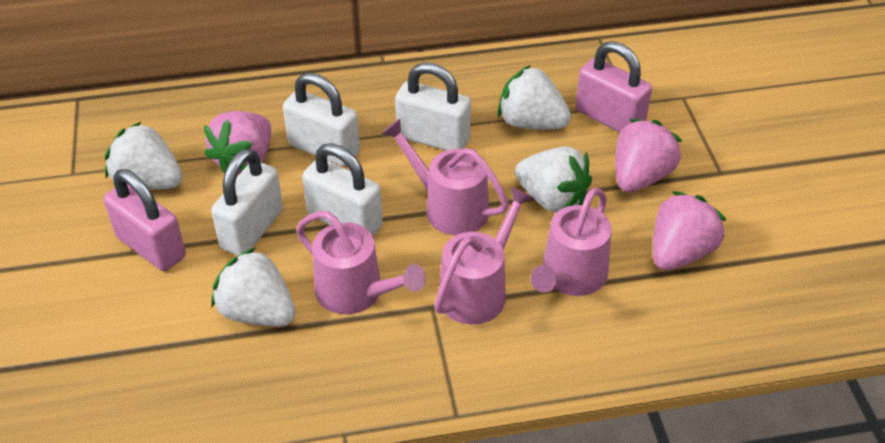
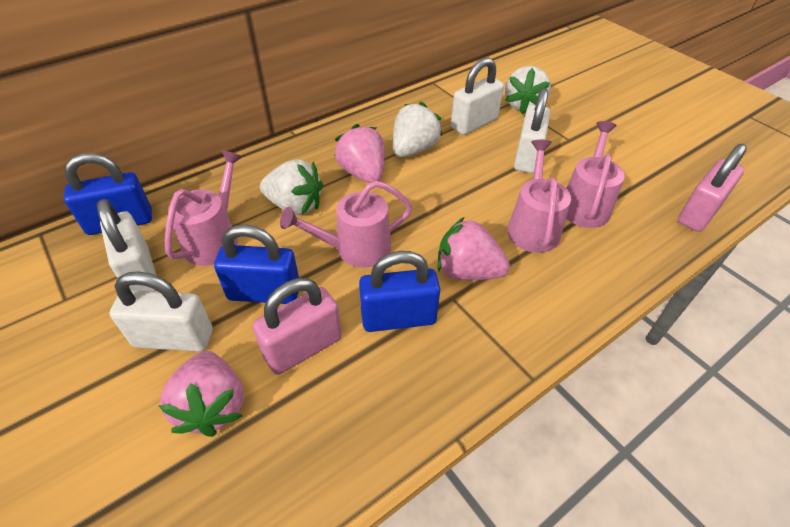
blue padlock: none = 0 -> [64,153,152,235] [214,225,299,304] [359,251,440,332] = 3
white strawberry: [105,121,183,190] [211,247,295,327] [498,65,571,130] [515,146,592,213] = 4 -> [260,159,323,215] [393,102,442,157] [505,66,551,114] = 3

